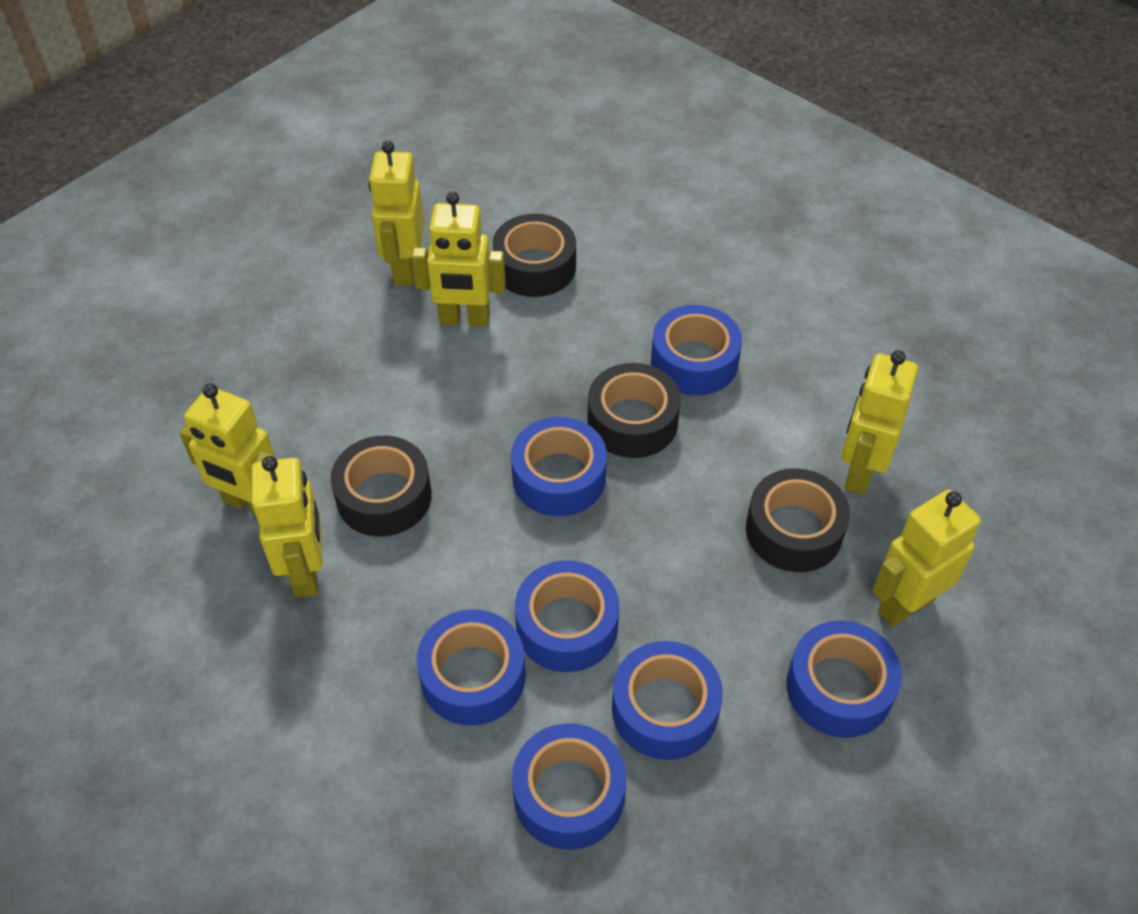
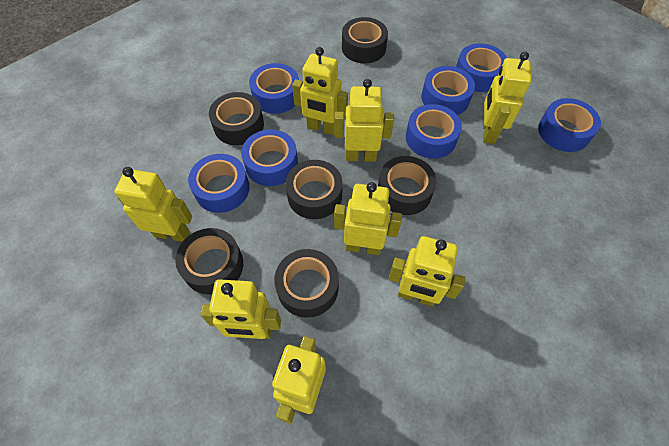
black tape: [331,436,432,537] [493,214,576,297] [587,363,681,458] [746,468,850,572] = 4 -> [175,228,243,295] [209,92,264,145] [274,249,339,318] [285,160,343,219] [342,17,388,63] [378,156,437,215] = 6
yellow robot: [179,383,275,515] [252,456,323,597] [368,141,424,286] [411,192,506,326] [841,350,918,495] [872,489,981,627] = 6 -> [114,167,192,242] [200,279,281,339] [272,336,326,424] [292,47,348,135] [334,182,402,255] [335,79,394,162] [389,236,466,306] [483,51,532,144] = 8

